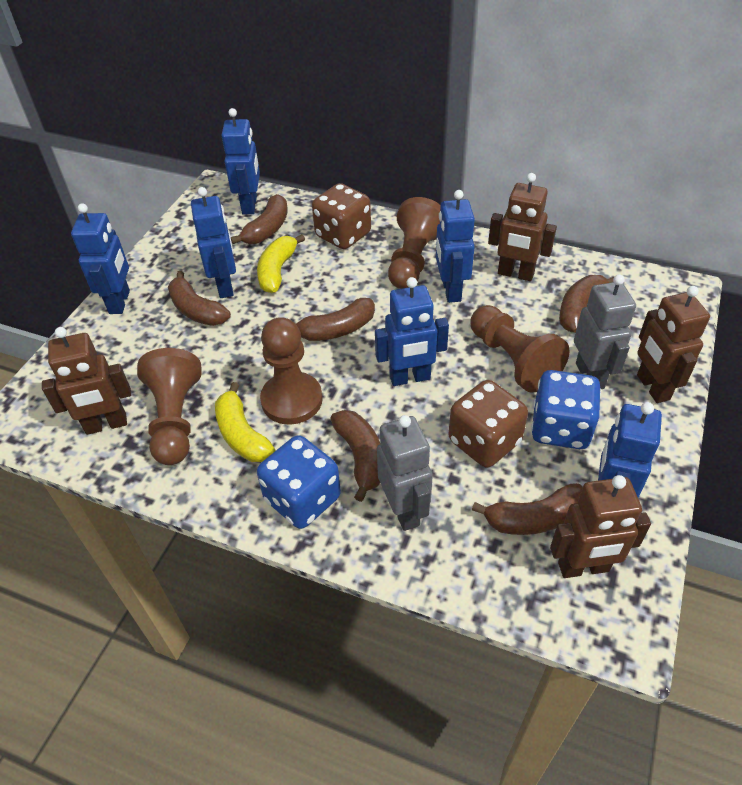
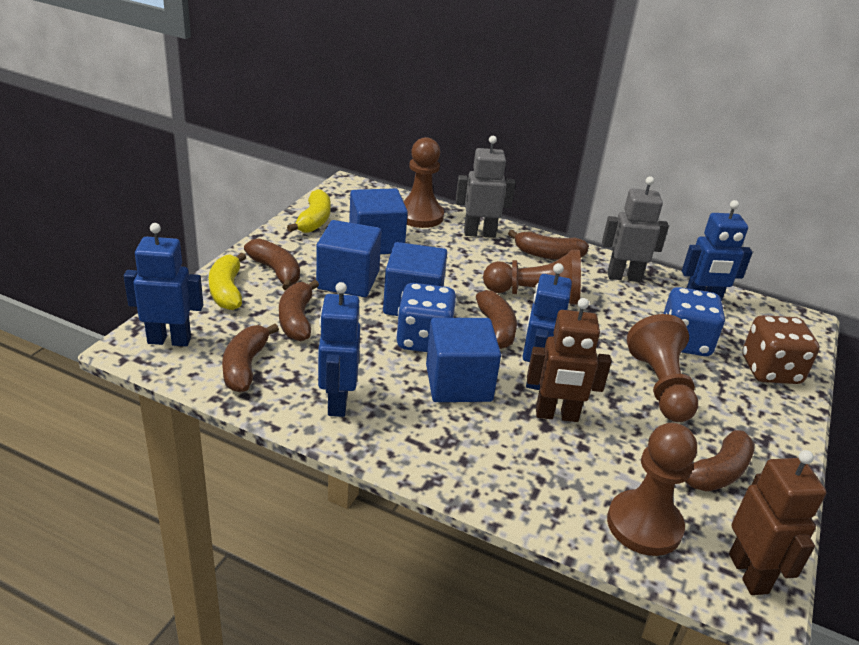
blue cube: none = 0 -> [316,220,382,297] [349,188,408,254] [383,242,447,316] [426,318,501,402] = 4
blue robot: [71,203,130,314] [191,187,236,298] [222,108,260,214] [375,277,449,386] [436,190,475,303] [598,402,662,498] = 6 -> [124,223,203,346] [318,282,360,417] [522,263,572,390] [682,200,753,301] = 4
brown dice: [312,183,371,249] [448,380,528,468] = 2 -> [742,315,819,384] = 1
brown robot: [42,327,131,435] [488,173,557,281] [550,475,651,578] [637,286,710,403] = 4 -> [527,298,611,422] [729,450,826,595] = 2

